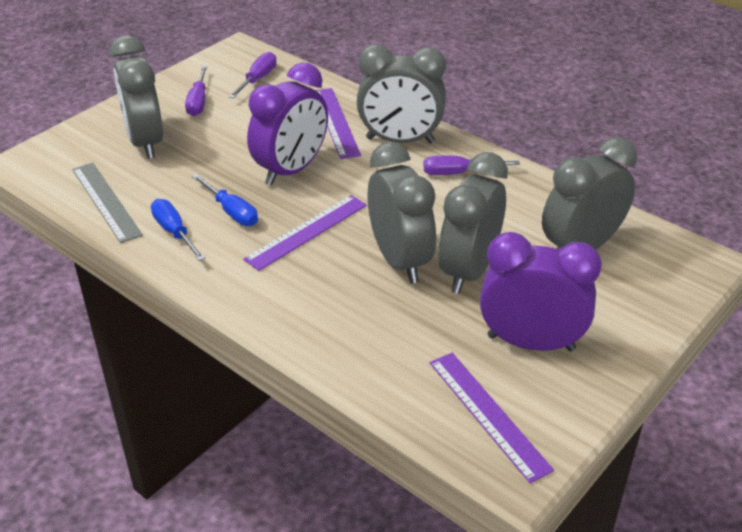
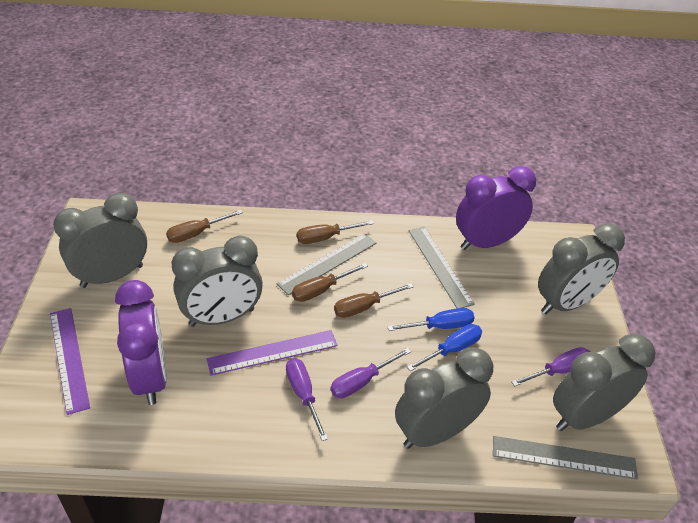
brown screwdriver: none = 0 -> [166,210,243,243] [292,263,368,302] [297,220,374,244] [334,283,414,318] = 4
grey ruler: [72,163,143,243] = 1 -> [277,233,376,295] [409,227,475,308] [493,436,638,480] = 3
purple ruler: [243,195,367,271] [316,88,361,159] [430,353,554,483] = 3 -> [50,308,90,415] [207,330,337,376] = 2

